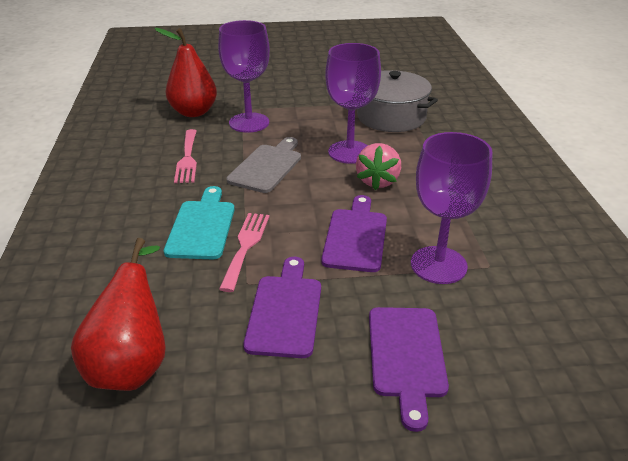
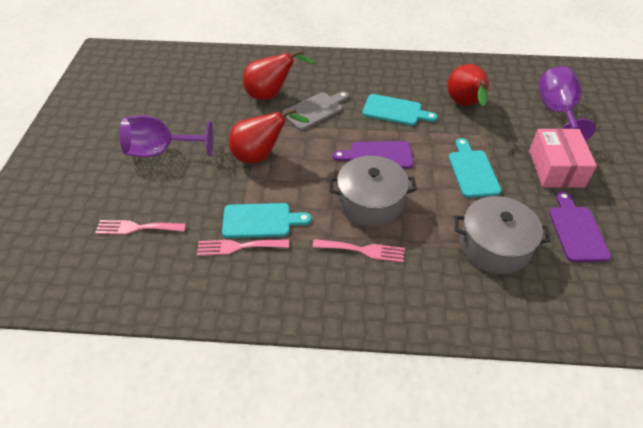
grey pot: [357,70,438,132] = 1 -> [329,156,417,227] [455,196,551,274] = 2
pink box: none = 0 -> [529,128,597,188] = 1
pink fork: [174,129,197,183] [219,213,269,292] = 2 -> [95,220,186,235] [197,239,289,256] [312,239,404,262] = 3
pink strawberry: [356,143,401,190] = 1 -> none = 0
purple cutting board: [243,257,321,358] [321,195,387,272] [369,307,449,432] = 3 -> [333,141,413,169] [549,191,611,262] = 2
purple goblet: [218,20,270,133] [325,43,381,164] [411,132,493,284] = 3 -> [120,115,213,158] [538,66,596,141] = 2
red pear: [71,238,166,391] [154,28,217,117] = 2 -> [229,108,310,163] [243,50,315,100] [447,64,489,106] = 3
turquoise cutting board: [164,186,234,259] = 1 -> [222,203,311,238] [362,94,437,126] [449,138,501,198] = 3

